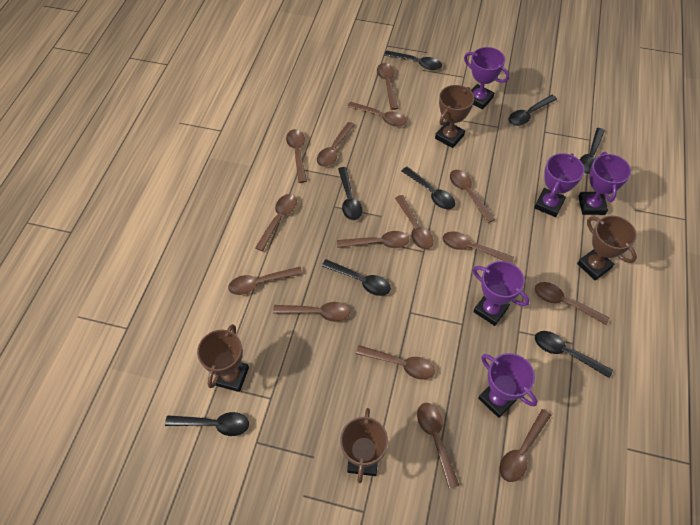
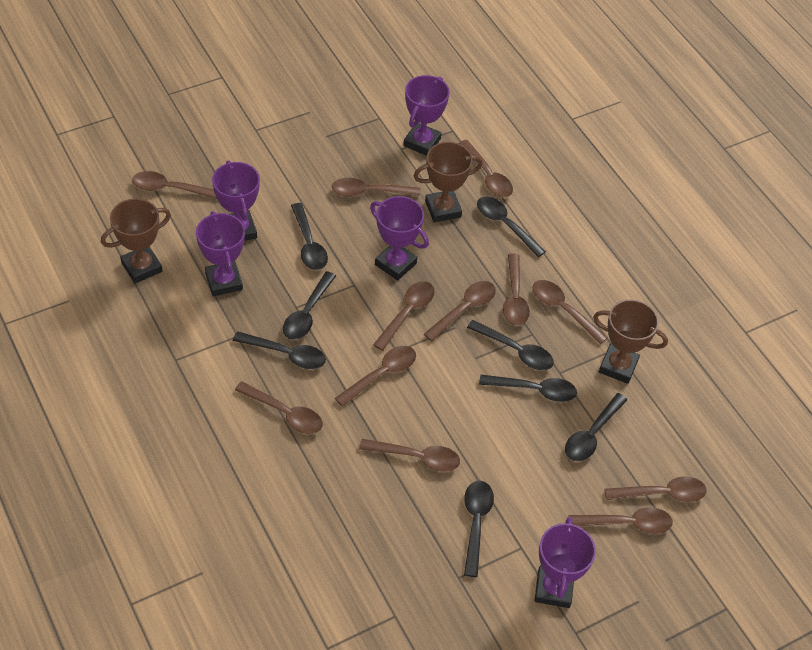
brown spoon: [228,267,303,295] [255,194,297,251] [273,302,350,322] [286,129,307,183] [317,122,354,167] [337,231,410,248] [347,102,406,127] [356,345,435,380] [377,63,398,110] [395,195,434,250] [417,403,459,489] [443,231,514,263] [450,170,495,223] [499,409,551,482] [535,282,609,325] = 15 -> [132,171,217,199] [235,381,323,434] [332,177,420,197] [335,346,416,407] [359,439,460,472] [373,281,435,351] [424,281,496,341] [458,140,513,198] [503,253,530,326] [533,280,608,344] [568,507,673,534] [604,476,706,502] = 12
brown trophy: [197,324,249,392] [340,408,388,483] [435,85,474,148] [577,215,637,280] = 4 -> [101,198,171,283] [414,142,483,223] [593,300,668,384] = 3

